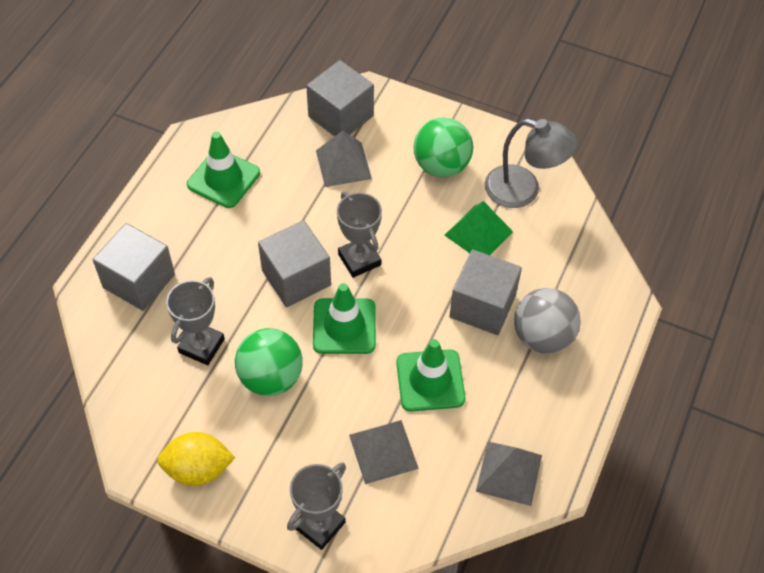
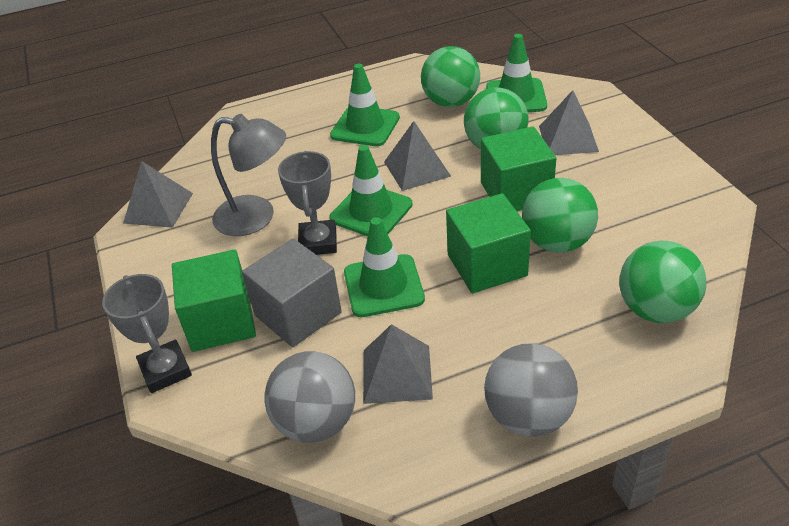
green ball: [235,328,303,396] [413,117,473,178] = 2 -> [421,46,480,107] [464,88,528,149] [522,178,598,253] [619,241,706,323] = 4
green cube: none = 0 -> [172,249,256,352] [446,193,531,293] [481,126,556,211] = 3
green pyramid: [445,201,513,255] = 1 -> none = 0
green traffic cone: [187,132,260,208] [313,283,376,354] [396,339,465,412] = 3 -> [329,145,413,236] [330,64,400,146] [344,217,425,317] [486,34,547,112] = 4
grey ball: [514,288,581,354] = 1 -> [265,351,355,443] [484,343,578,437] = 2
grey cube: [93,223,175,311] [258,220,331,307] [306,60,374,137] [449,249,522,335] = 4 -> [242,238,342,347] = 1
grey pyramid: [316,131,372,187] [349,420,419,484] [476,442,542,506] = 3 -> [123,161,193,228] [363,324,433,404] [384,121,451,191] [539,90,599,155] = 4
grey trophy: [166,277,225,365] [287,462,346,550] [337,191,382,278] = 3 -> [102,274,192,393] [278,151,337,255] = 2
yellow lemon: [157,432,235,486] = 1 -> none = 0

